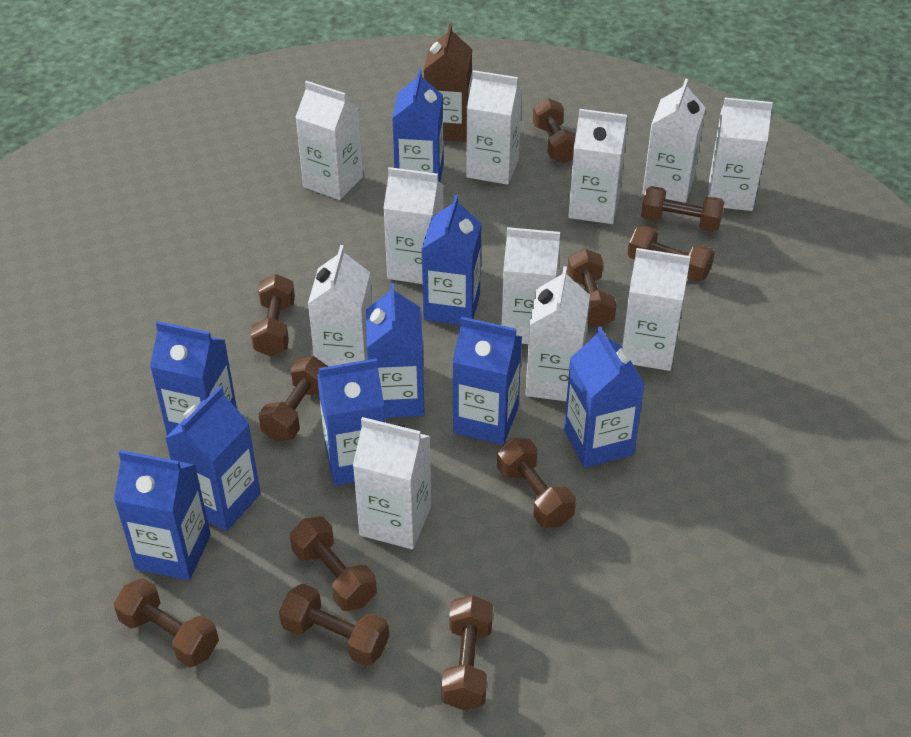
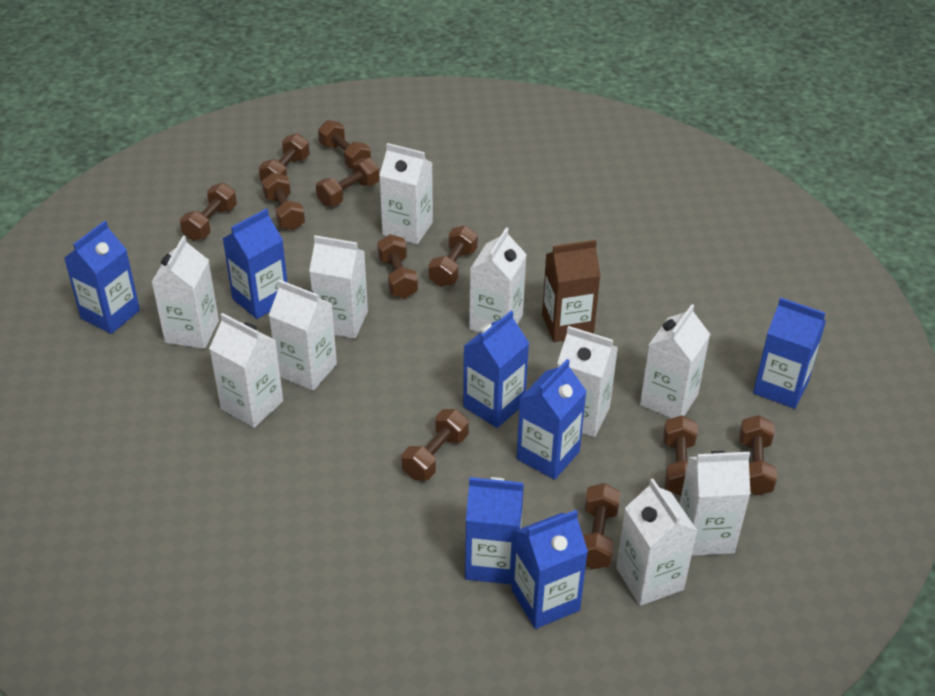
blue carton: [114,450,211,580] [150,321,237,436] [165,386,261,531] [317,358,385,486] [366,283,425,418] [392,69,443,182] [422,195,481,325] [452,317,522,445] [564,326,645,468] = 9 -> [64,221,140,334] [223,208,288,319] [463,311,529,428] [465,477,524,585] [512,510,588,629] [517,359,587,480] [753,297,826,409] = 7
white carton: [295,81,363,200] [308,245,372,366] [353,417,431,549] [383,167,443,284] [466,70,522,185] [502,227,560,344] [526,266,590,401] [568,109,627,224] [622,248,691,371] [643,79,706,203] [708,98,773,211] = 11 -> [151,236,219,349] [209,313,283,428] [269,280,337,391] [309,235,368,339] [379,143,433,244] [469,227,527,332] [557,326,618,437] [616,479,697,606] [640,304,710,418] [680,451,751,556] = 10

